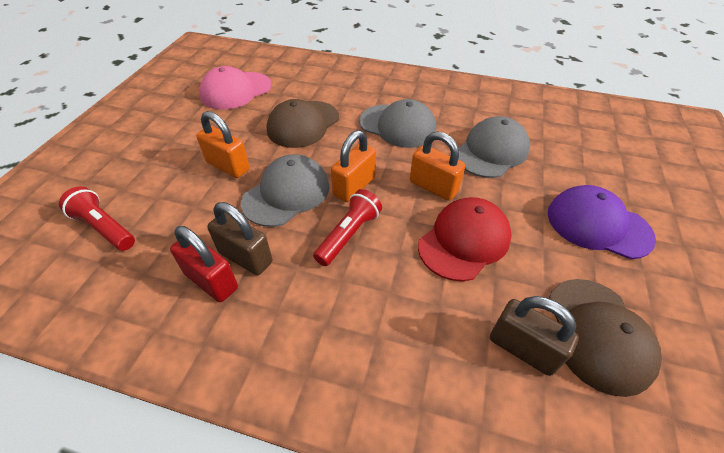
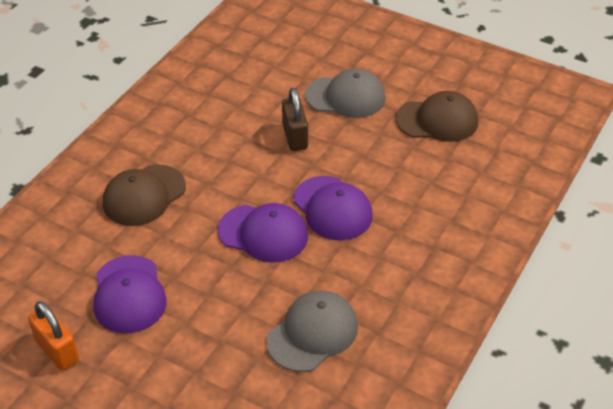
brown padlock: [207,202,272,275] [490,296,579,376] = 2 -> [282,88,308,151] = 1
grey cap: [241,154,330,227] [359,99,436,148] [458,116,530,178] = 3 -> [266,290,358,372] [305,68,386,118] = 2
orange padlock: [196,111,250,178] [331,130,376,202] [410,131,465,201] = 3 -> [28,301,79,371] = 1
pink cap: [200,66,272,109] = 1 -> none = 0
purple cap: [548,185,656,259] = 1 -> [93,255,167,333] [218,203,308,263] [293,176,373,240] = 3
red cap: [418,197,512,281] = 1 -> none = 0
red flashlight: [59,186,135,251] [313,189,382,266] = 2 -> none = 0
red padlock: [170,226,238,302] = 1 -> none = 0

